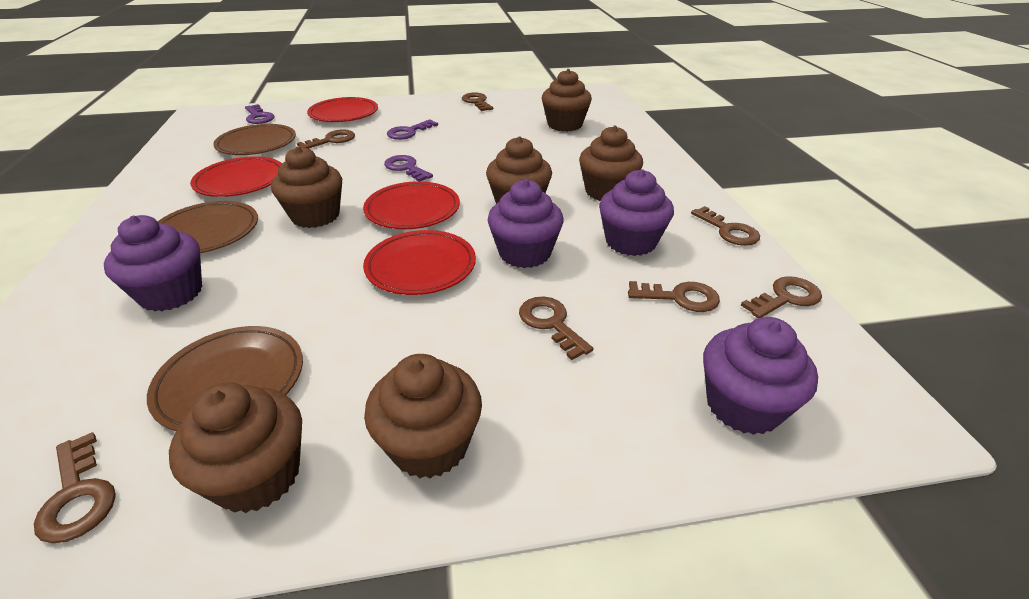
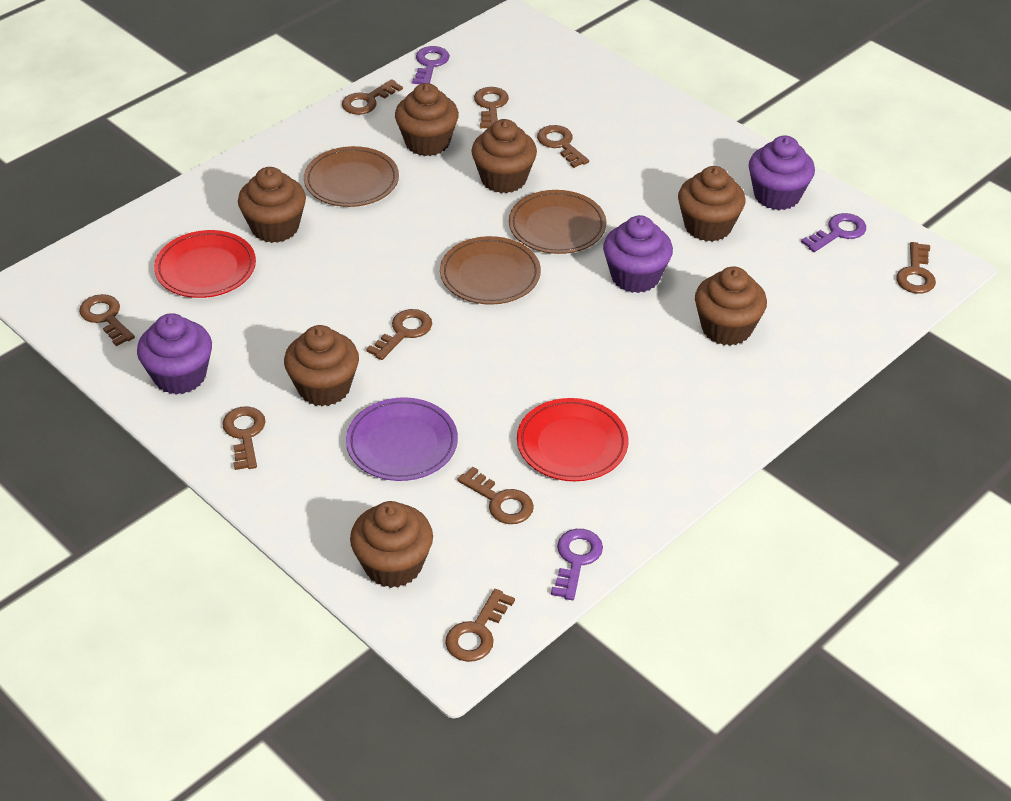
brown cupcake: [169,383,302,513] [271,146,342,228] [364,354,482,478] [486,136,552,204] [542,69,592,132] [579,126,643,201] = 6 -> [238,167,306,243] [284,325,359,406] [350,501,433,588] [395,83,459,156] [471,119,537,193] [678,166,746,242] [695,266,767,346] = 7
brown key: [34,432,116,543] [297,129,355,149] [462,93,494,111] [519,296,593,360] [628,281,720,312] [691,206,760,246] [741,276,822,318] = 7 -> [79,294,135,346] [222,406,266,470] [342,79,403,115] [366,309,432,360] [445,589,515,662] [457,467,534,524] [474,87,509,128] [537,125,589,168] [896,242,936,294] = 9
purple cupcake: [104,215,202,312] [488,179,563,268] [599,169,674,256] [703,317,818,435] = 4 -> [137,313,212,395] [603,215,673,293] [749,136,815,210] = 3
purple plate: none = 0 -> [346,397,458,481] = 1
red plate: [190,156,282,197] [307,97,378,122] [363,181,460,229] [363,230,476,295] = 4 -> [154,230,256,298] [517,398,629,481] = 2

